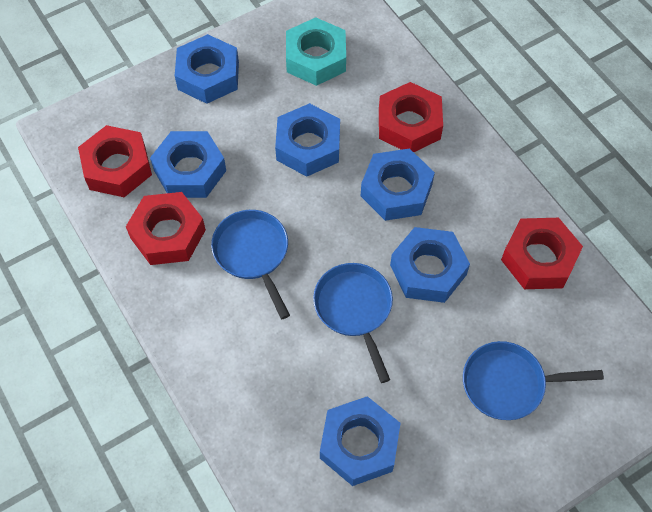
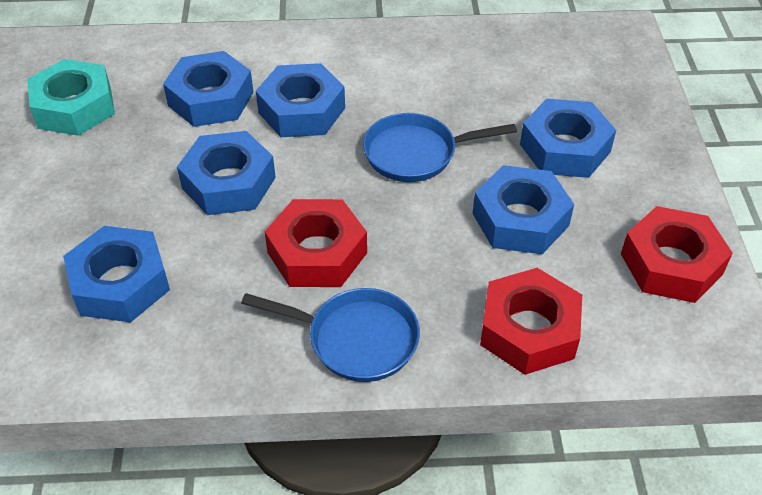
blue pan: [211,210,290,319] [313,263,393,383] [463,341,604,420] = 3 -> [241,288,420,382] [363,113,517,182] = 2
red nut: [78,125,152,197] [126,192,206,265] [379,82,443,152] [501,218,583,289] = 4 -> [265,199,367,287] [480,268,582,375] [621,206,733,303] = 3

